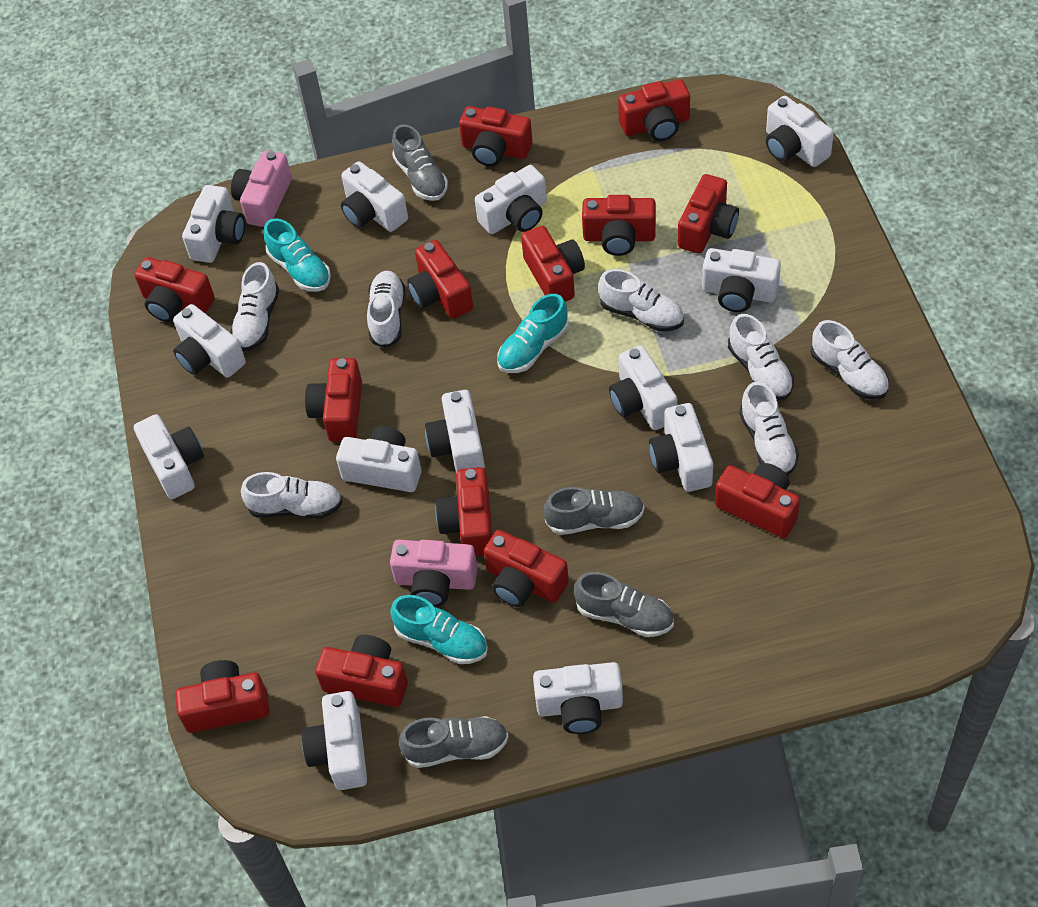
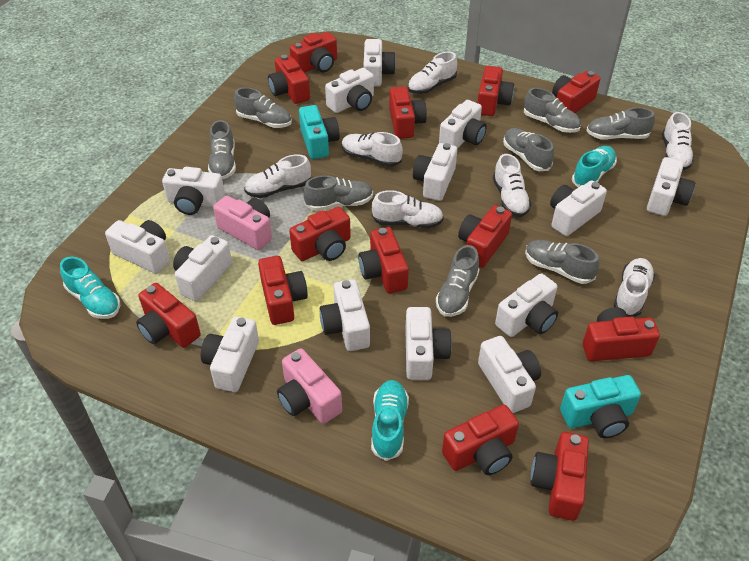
grey shoe: [392,124,448,201] [399,716,509,768] [544,487,644,535] [574,572,674,637] = 4 -> [208,120,236,180] [234,87,292,128] [303,175,373,211] [436,245,480,317] [503,128,554,171] [524,88,581,133] [525,240,600,284] [586,107,655,140] = 8
turquoise camera: none = 0 -> [299,105,340,159] [560,375,641,438] = 2
white camera: [134,414,204,499] [173,304,246,377] [182,185,245,263] [302,691,367,790] [336,426,421,492] [341,161,408,232] [425,390,485,473] [475,165,547,234] [533,662,623,734] [609,345,678,430] [649,403,713,492] [702,248,781,312] [766,96,834,167] = 13 -> [105,220,170,274] [162,167,225,215] [173,235,232,301] [201,316,259,392] [320,279,370,351] [325,68,374,113] [363,39,396,86] [405,307,452,380] [413,143,457,201] [439,100,487,149] [478,336,541,413] [495,273,558,337] [550,180,607,236] [647,157,695,216] = 14

